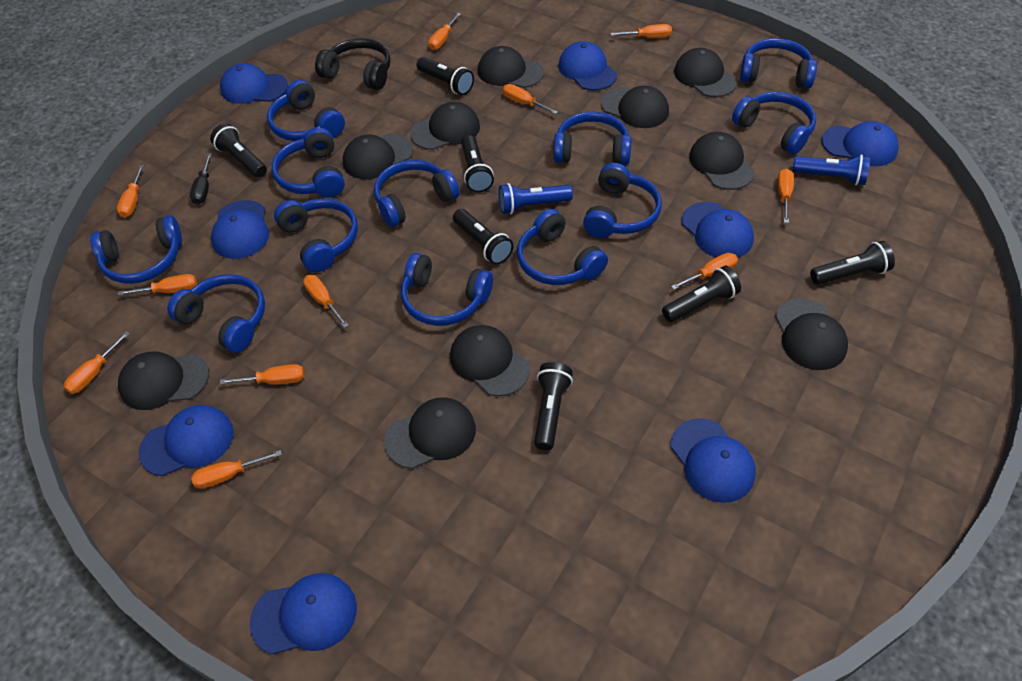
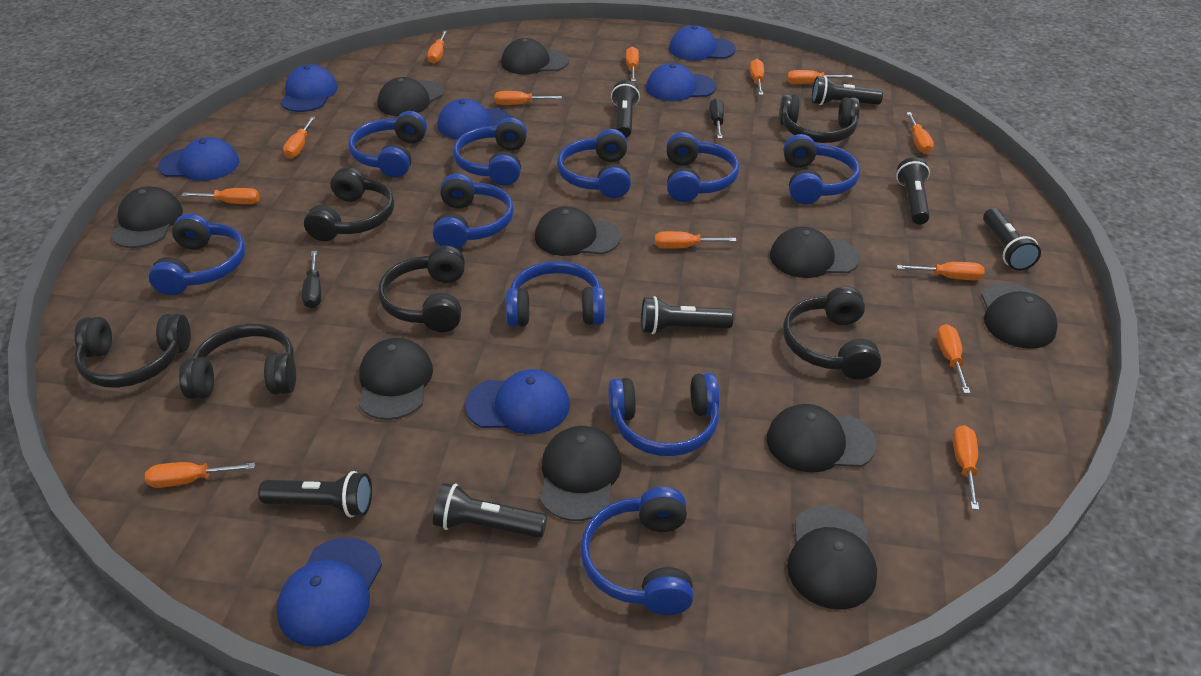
black headphones: [315,38,391,90] = 1 -> [74,313,191,388] [179,324,296,399] [304,167,394,241] [378,245,465,332] [779,94,860,143] [783,286,882,380] = 6
black screwdriver: [190,153,212,205] = 1 -> [302,251,321,308] [709,98,724,139] = 2
blue cap: [139,405,234,476] [211,200,269,259] [220,63,288,104] [250,573,357,655] [558,41,617,91] [671,418,756,503] [681,202,754,258] [822,121,899,166] = 8 -> [158,137,240,181] [277,537,382,647] [280,64,338,112] [437,98,511,139] [465,369,570,434] [646,63,716,101] [669,25,736,61] = 7
blue flashlight: [499,183,573,214] [792,155,870,185] = 2 -> none = 0
blue headphones: [90,215,182,284] [167,274,265,353] [267,80,345,141] [272,127,345,198] [274,198,358,272] [374,160,460,227] [401,253,493,326] [517,209,608,285] [553,112,631,165] [583,163,662,238] [732,92,816,155] [740,38,817,89] = 12 -> [148,213,246,295] [348,111,427,177] [433,174,514,248] [453,118,527,186] [506,261,605,327] [557,129,631,198] [580,487,694,615] [608,373,720,456] [667,132,739,202] [783,134,860,204] = 10
orange screwdriver: [64,332,130,394] [117,165,144,218] [118,274,197,296] [191,450,282,489] [220,364,304,384] [303,275,349,328] [428,13,461,50] [503,84,558,114] [611,24,672,38] [671,253,738,290] [778,169,794,223] = 11 -> [145,462,255,488] [182,188,260,204] [283,117,315,158] [427,31,447,64] [494,91,562,105] [626,46,639,82] [655,231,736,249] [750,59,764,95] [787,70,853,84] [897,262,984,280] [906,112,934,154] [937,324,970,394] [953,425,979,510] = 13

